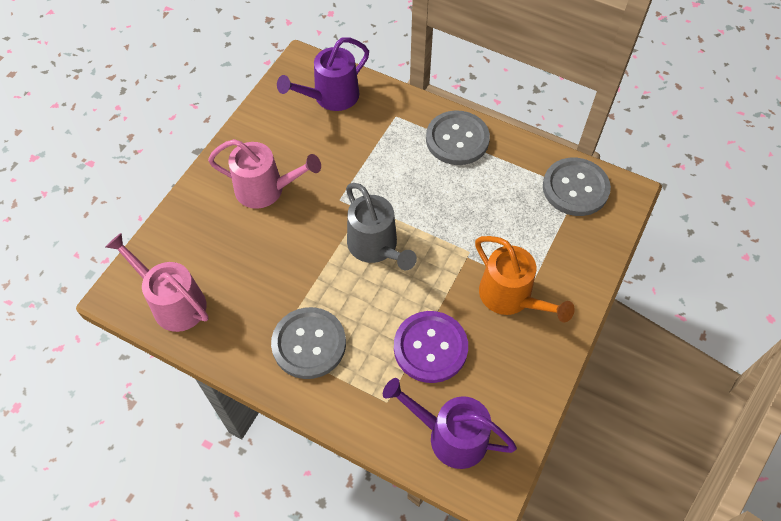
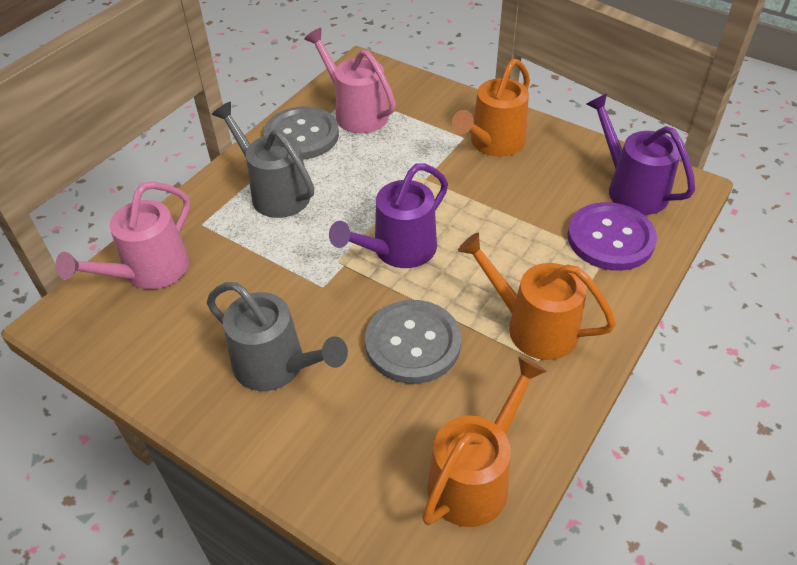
grey button: [271,307,346,379] [426,110,490,165] [543,158,611,216] = 3 -> [264,106,339,160] [365,300,461,384] = 2
grey watering can: [346,183,417,270] = 1 -> [207,282,348,391] [212,102,314,218] = 2
orange watering can: [475,236,575,322] = 1 -> [422,356,547,527] [452,59,530,157] [458,233,616,360] = 3

